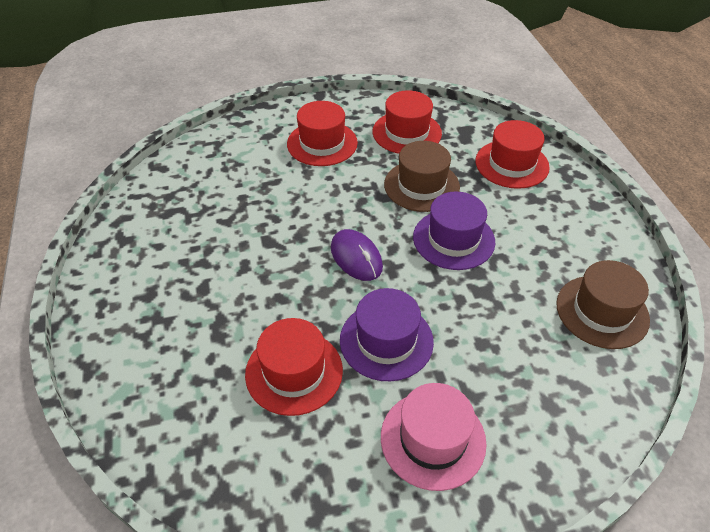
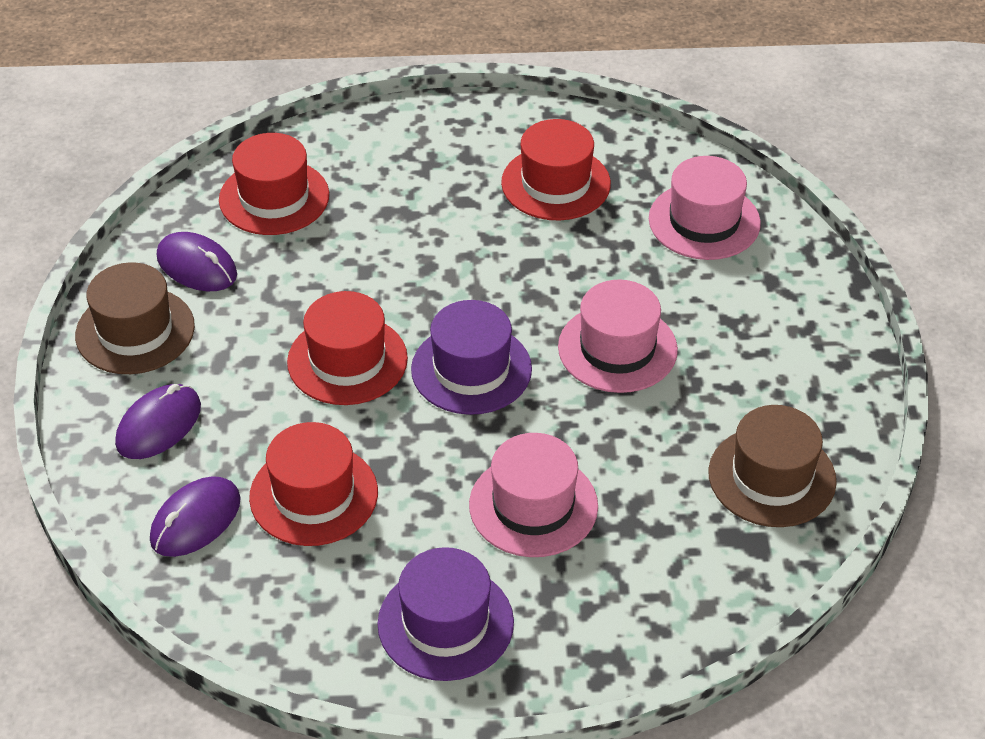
pink hat: [381,383,487,491] = 1 -> [469,433,598,557] [558,280,678,393] [649,156,761,260] = 3
purple mouse: [331,229,383,281] = 1 -> [115,384,201,459] [150,476,241,557] [157,232,237,291] = 3

